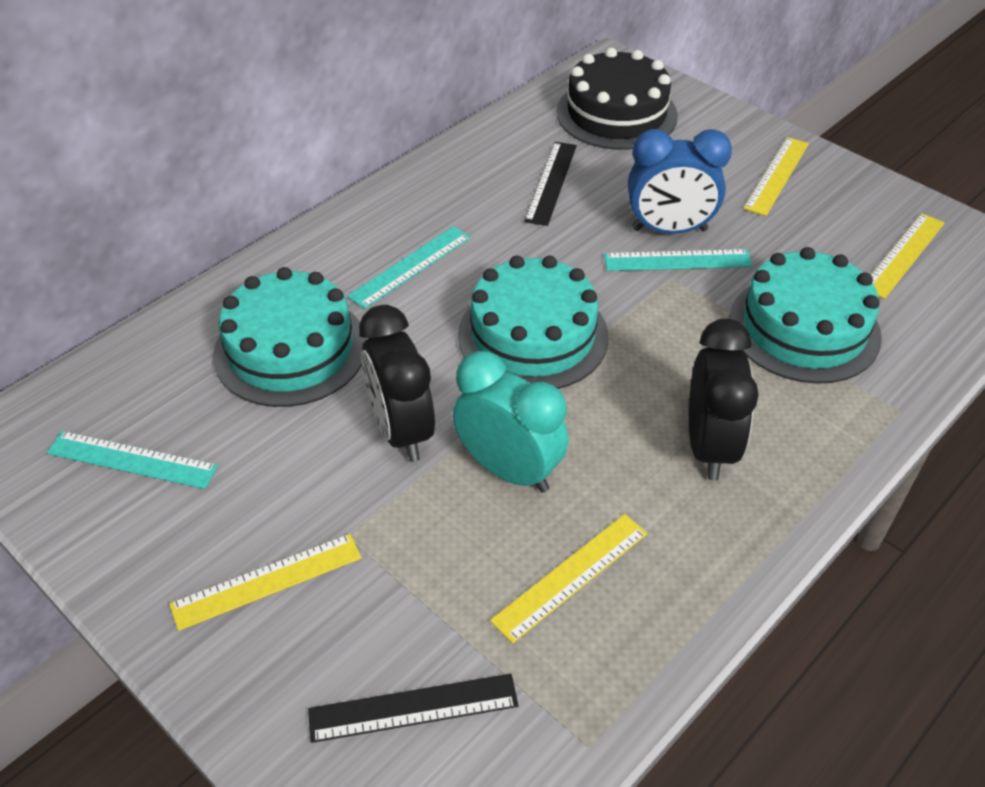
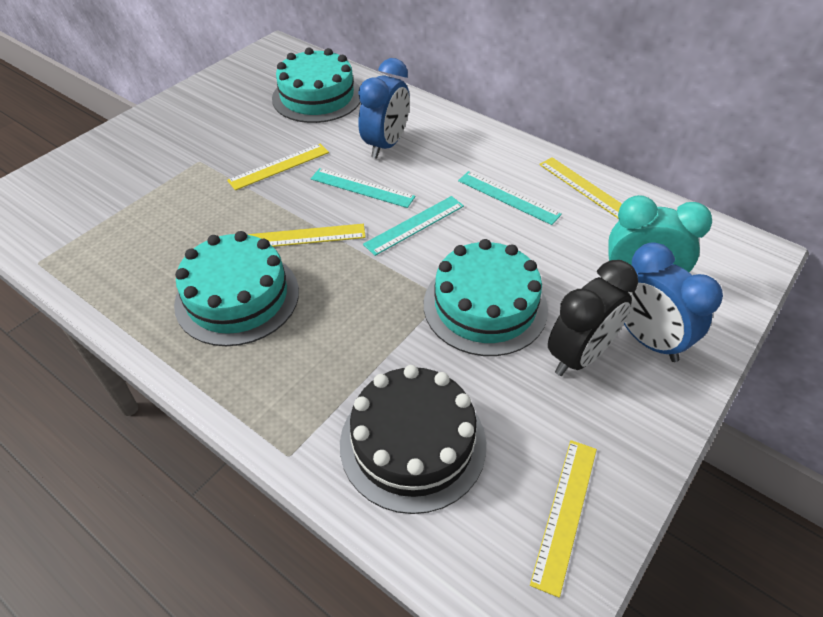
black clock: [359,305,435,462] [689,319,759,480] = 2 -> [548,260,638,376] = 1
black ruler: [308,674,518,743] [524,142,577,226] = 2 -> none = 0
blue clock: [628,129,732,234] = 1 -> [358,58,410,158] [624,242,723,362] = 2

